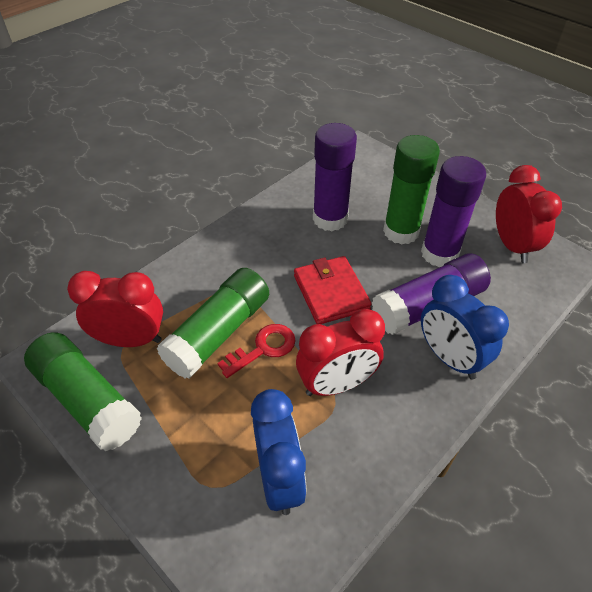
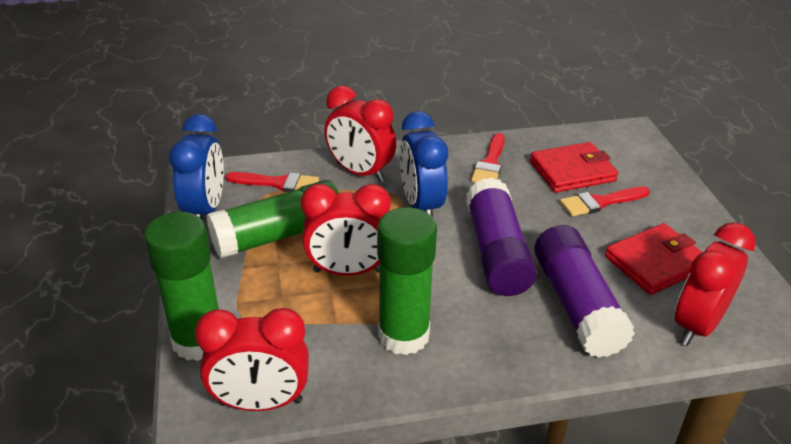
purple glue stick: [313,123,357,231] [372,253,491,335] [421,156,486,267] = 3 -> [466,178,537,296] [534,225,635,358] = 2
red brush: none = 0 -> [225,172,319,192] [471,133,505,182] [560,186,650,216] = 3
red clock: [67,271,163,347] [296,309,385,396] [496,165,562,263] = 3 -> [195,308,309,411] [300,184,391,276] [325,86,396,182] [675,222,756,346] = 4
red key: [217,324,296,378] = 1 -> none = 0
red wallet: [294,256,372,324] = 1 -> [530,142,618,193] [605,223,703,295] = 2

